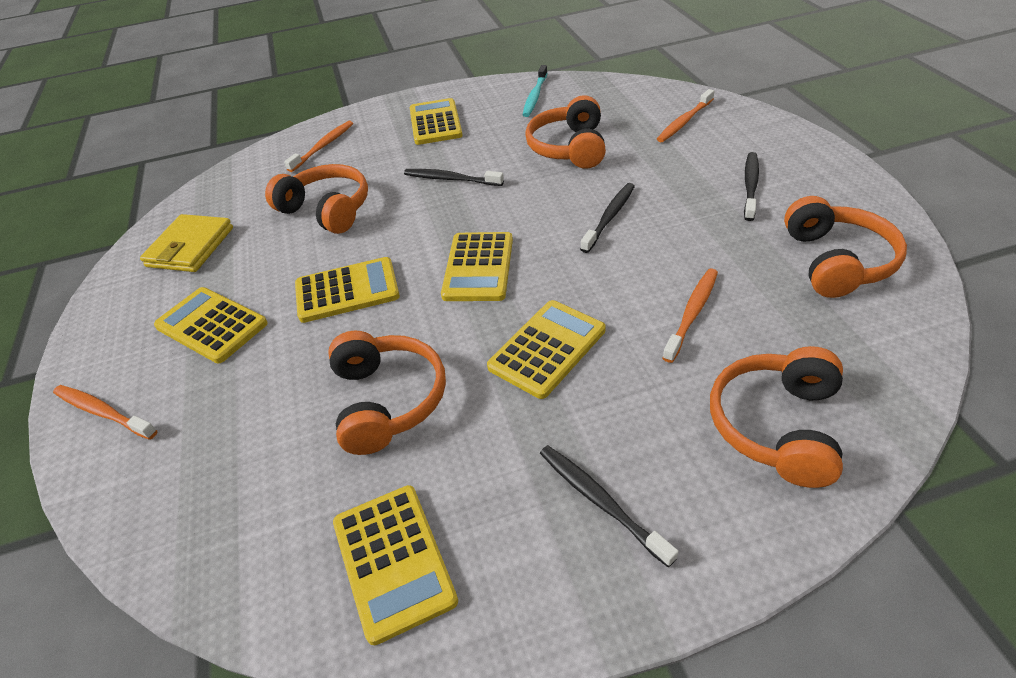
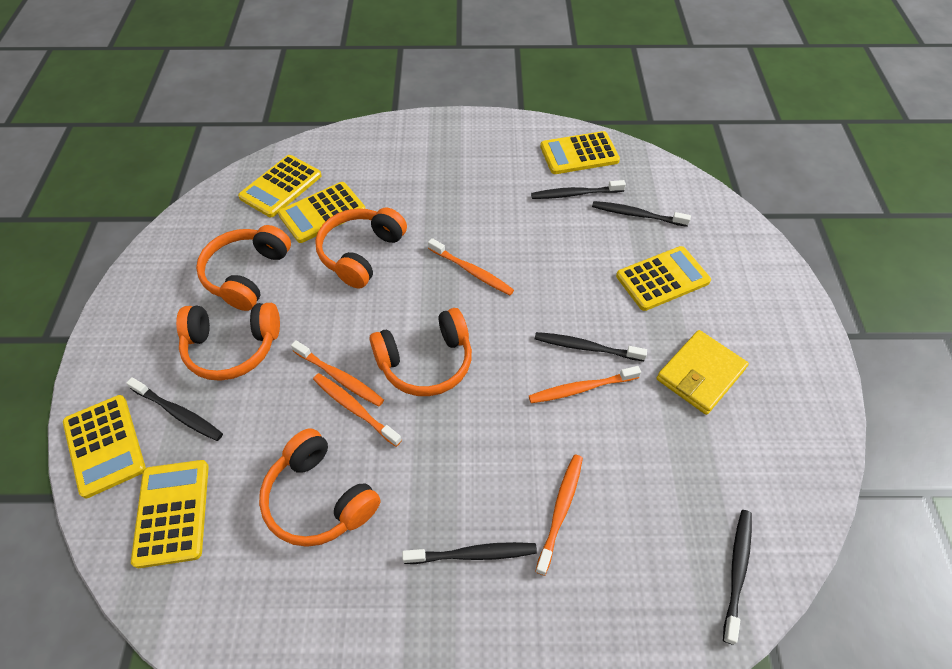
black toothbrush: [404,169,504,186] [540,445,678,567] [580,183,635,253] [744,152,759,221] = 4 -> [126,377,223,441] [402,542,537,564] [531,180,626,199] [535,332,647,361] [592,201,691,227] [723,510,752,645] = 6
orange toothbrush: [53,385,157,440] [284,121,353,172] [657,89,714,142] [662,269,718,363] = 4 -> [291,340,384,406] [313,373,402,447] [428,238,514,295] [529,366,641,403] [535,455,583,576] = 5
turquoise toothbrush: [523,65,547,117] = 1 -> none = 0

